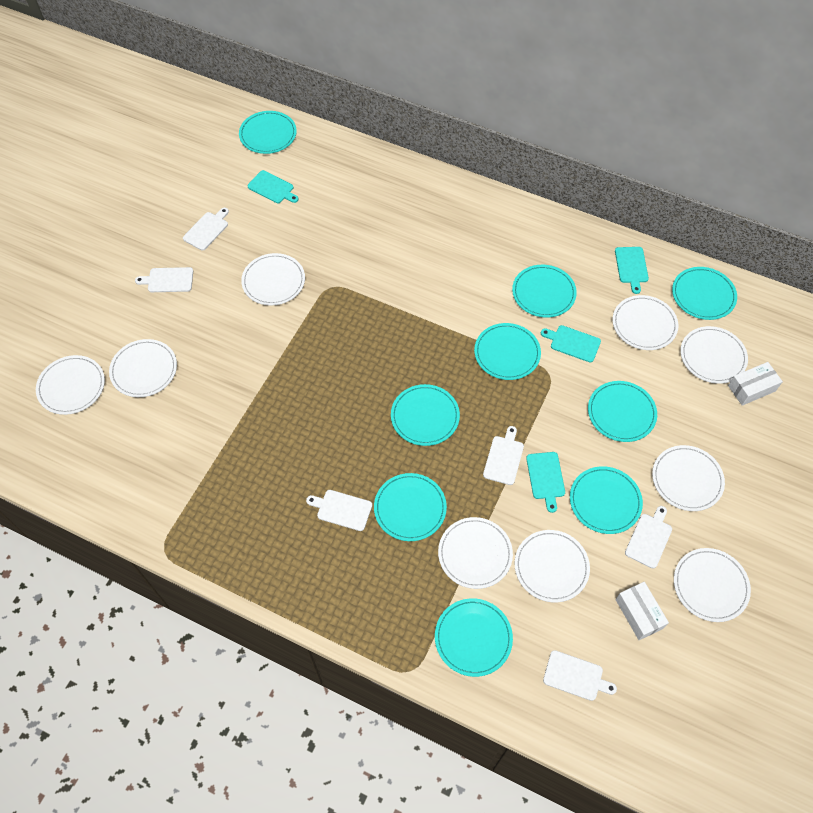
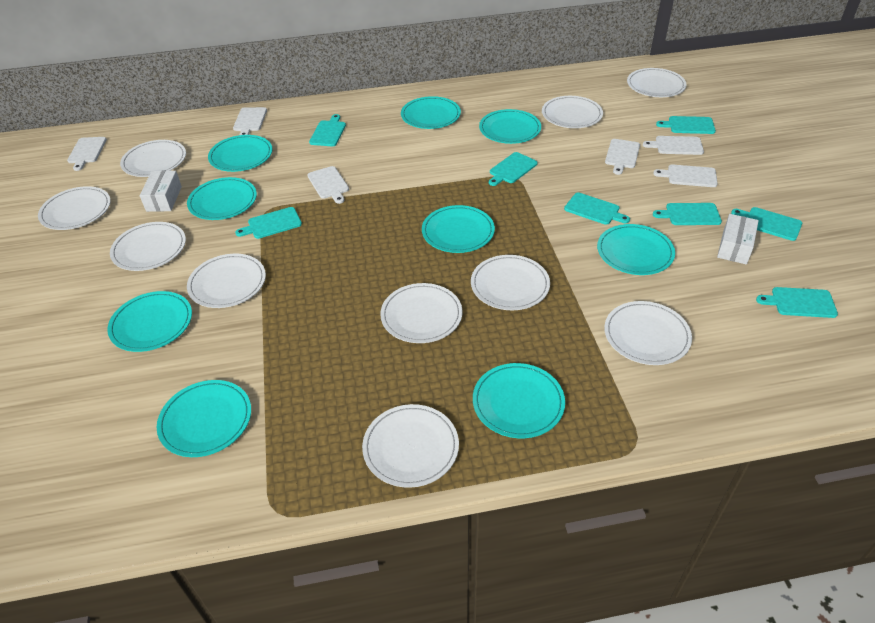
turquoise cutting board: [248,170,299,203] [526,452,565,513] [541,325,601,362] [615,247,649,294] = 4 -> [235,207,302,239] [309,114,346,147] [489,152,538,186] [564,193,630,225] [653,203,722,225] [656,116,716,134] [731,207,802,241] [756,287,838,318] = 8
white plate: [36,355,105,415] [109,339,177,397] [241,253,305,306] [438,517,513,589] [515,530,590,603] [612,295,678,350] [652,445,725,511] [674,548,751,622] [680,326,748,384] = 9 -> [38,186,111,230] [110,222,186,271] [120,140,186,177] [187,254,266,308] [362,404,459,488] [380,283,462,343] [471,255,550,310] [542,96,603,128] [604,301,692,365] [627,68,687,97] = 10

